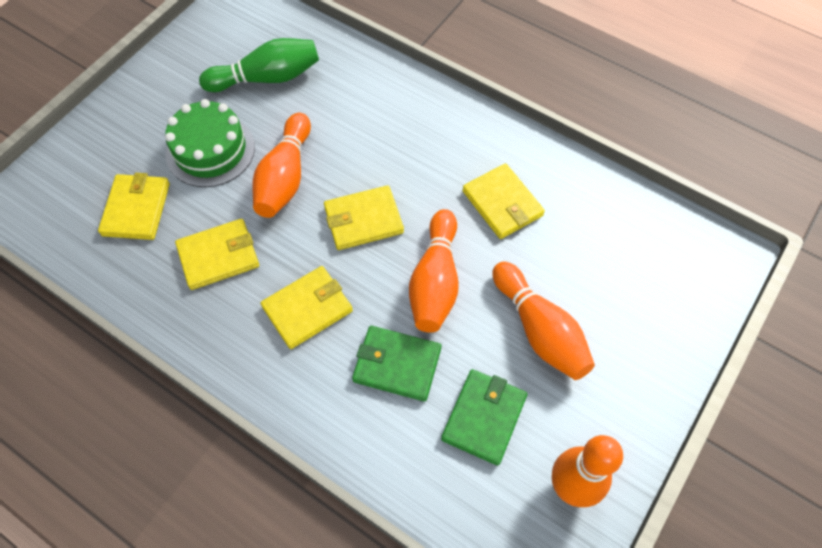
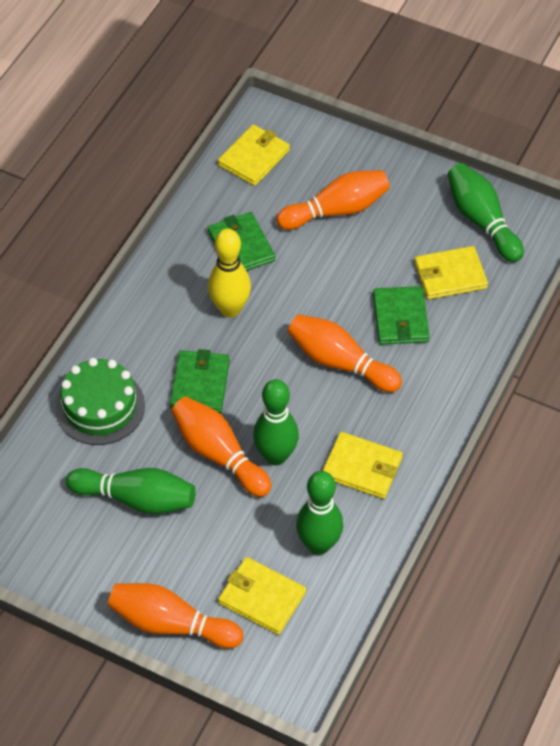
green bowling pin: [199,38,319,92] = 1 -> [66,468,196,514] [253,379,299,465] [296,471,343,555] [448,163,524,262] = 4
green wallet: [352,326,441,402] [441,369,527,466] = 2 -> [170,349,230,413] [208,212,275,271] [373,286,430,345] = 3
yellow bowling pin: none = 0 -> [208,228,251,318] = 1
yellow wallet: [98,173,170,240] [175,219,259,290] [261,266,353,349] [324,185,404,250] [462,163,545,239] = 5 -> [218,124,290,186] [218,557,306,635] [322,432,403,499] [414,246,488,300] = 4

